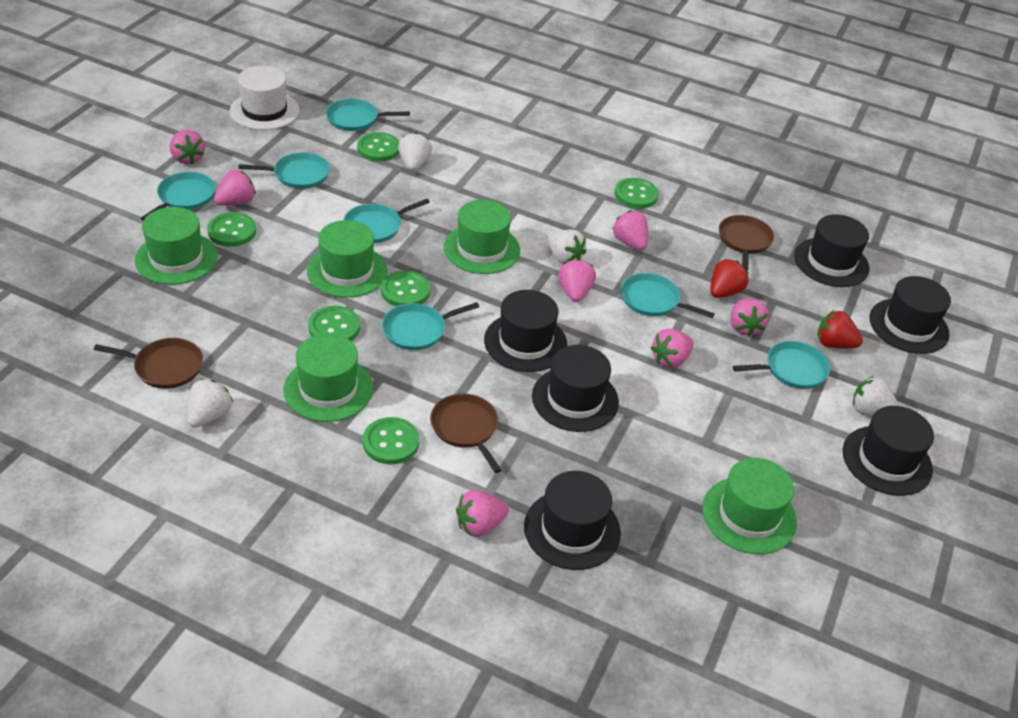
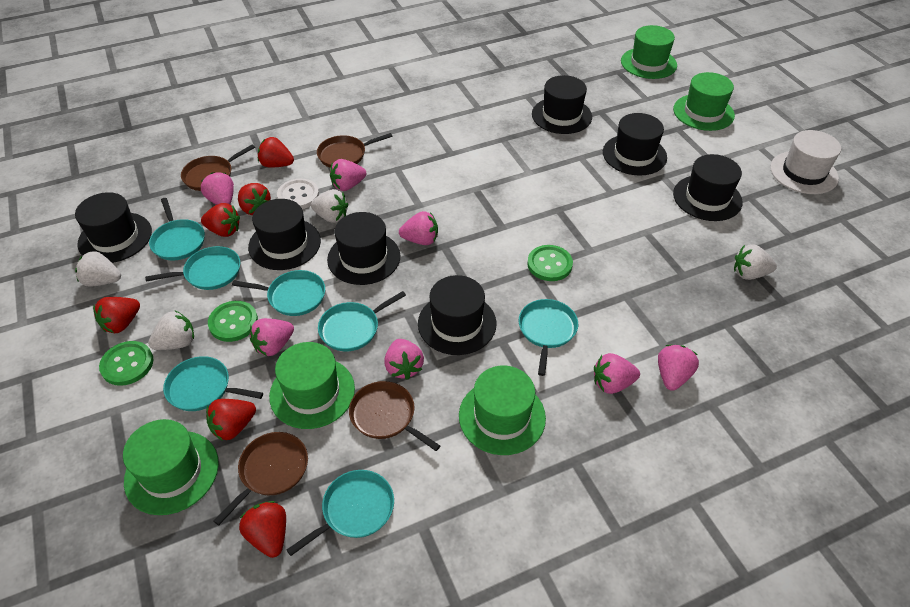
black hat: [484,290,567,372] [524,471,621,570] [532,345,619,432] [794,214,869,287] [843,406,934,496] [870,276,951,354] = 6 -> [75,192,152,263] [248,199,321,270] [327,212,400,285] [418,275,496,355] [532,75,592,134] [603,113,667,176] [673,154,743,221] = 7
brown pan: [94,338,203,389] [430,394,501,473] [719,215,774,271] = 3 -> [181,144,255,191] [213,432,308,525] [317,133,393,168] [349,381,440,451] = 4
green button: [207,212,256,247] [308,306,360,341] [357,132,399,162] [363,417,419,464] [381,271,430,306] [615,178,659,209] = 6 -> [99,341,154,386] [208,301,258,342] [527,245,573,281] = 3
red strawberry: [710,259,749,298] [817,310,863,348] = 2 -> [93,297,140,333] [201,203,240,237] [206,399,256,441] [238,183,271,215] [239,501,286,558] [258,137,294,167] = 6
white button: none = 0 -> [277,179,319,209] = 1

